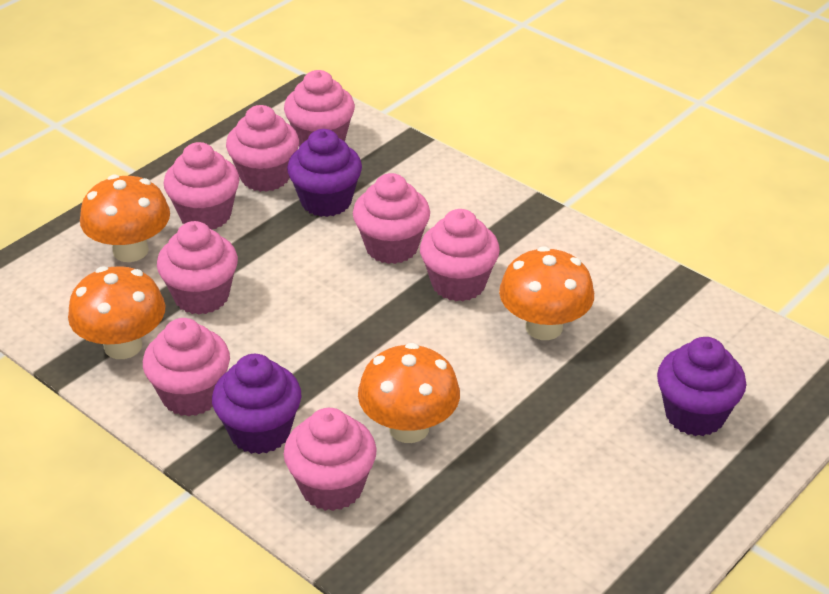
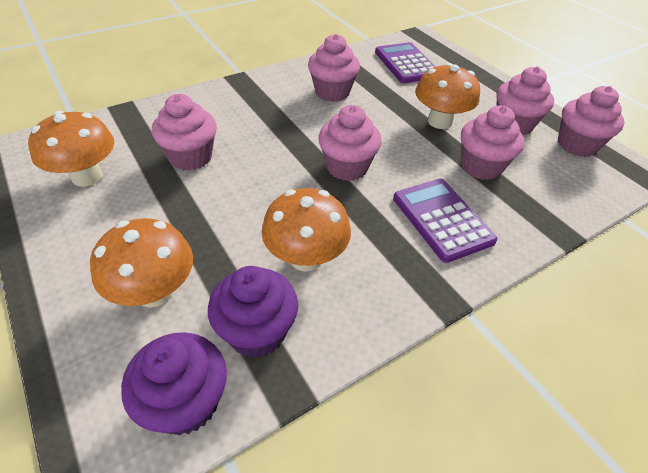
pink cupcake: [143,318,230,417] [157,221,238,315] [164,142,240,230] [226,105,299,192] [284,70,355,147] [284,408,377,511] [353,173,430,264] [420,209,500,301] = 8 -> [152,94,217,171] [308,34,360,102] [318,105,382,181] [461,105,524,180] [496,66,554,135] [558,86,625,157] = 6
purple calculator: none = 0 -> [375,42,436,83] [393,179,497,263] = 2
purple cupcake: [212,354,302,454] [287,129,362,217] [657,337,746,436] = 3 -> [121,332,227,435] [208,266,298,358] = 2

